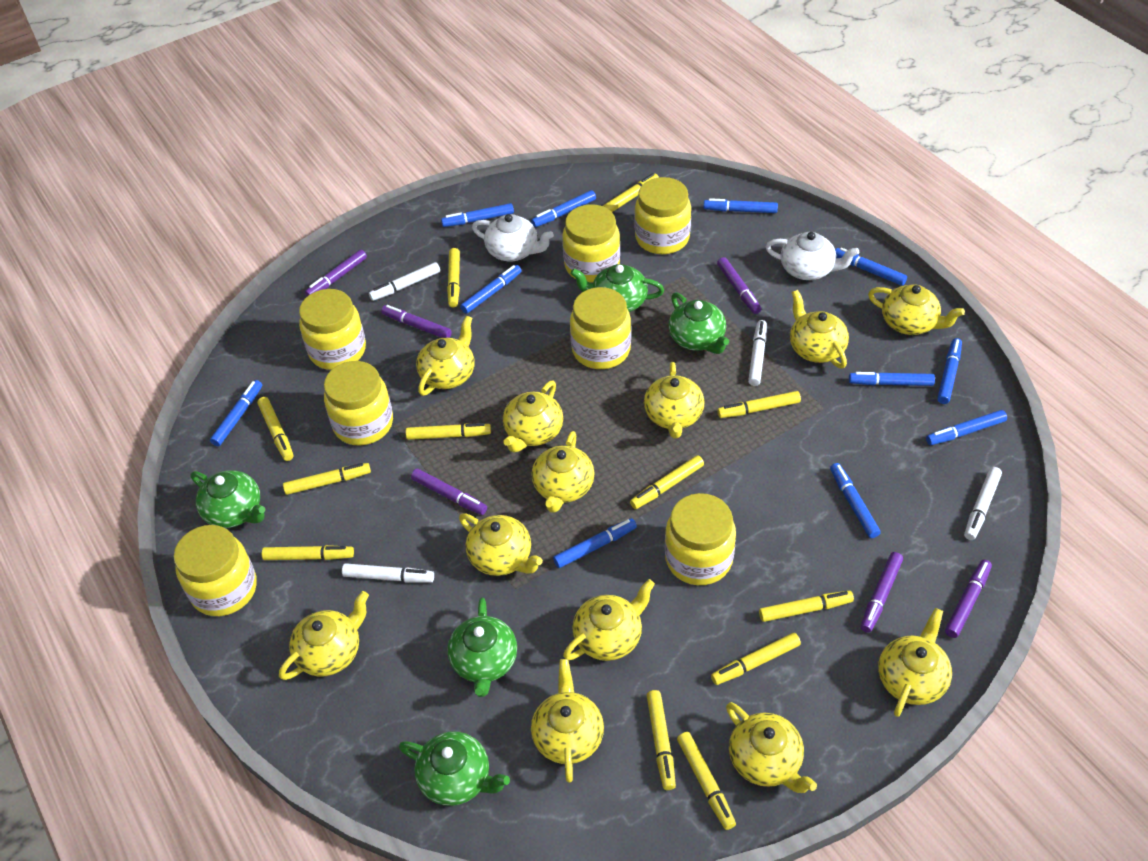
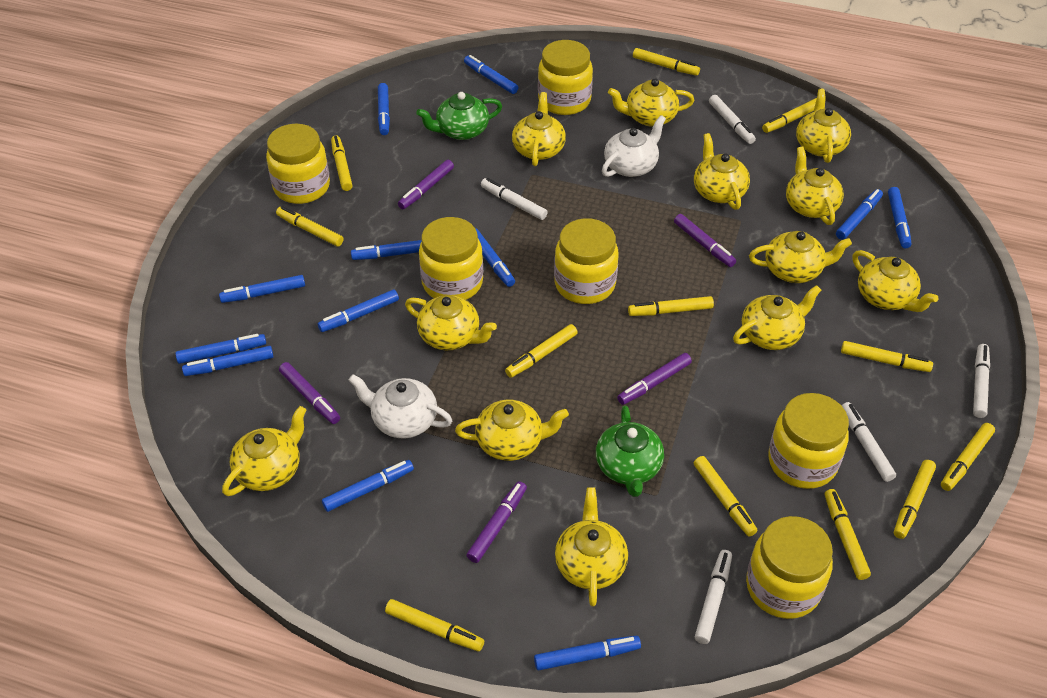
blue marker: [210,380,262,446] [441,203,514,227] [460,265,522,314] [531,190,596,227] [553,518,637,568] [704,198,778,213] [830,463,881,538] [835,248,907,286] [849,372,935,386] [926,410,1007,445] [937,338,962,404] = 11 -> [175,334,266,364] [182,346,274,376] [219,275,305,303] [318,290,399,332] [322,460,414,512] [351,240,422,260] [378,83,390,135] [464,55,518,94] [475,228,515,287] [534,636,641,670] [836,189,883,240] [888,187,911,248] = 12
green teapot: [190,470,265,528] [399,731,510,806] [447,598,517,697] [571,264,664,312] [669,292,729,354] = 5 -> [416,92,502,140] [596,405,664,497] = 2
purple marker: [305,250,367,296] [381,305,452,338] [411,469,487,515] [717,257,761,314] [861,552,903,633] [945,560,992,638] = 6 -> [279,362,340,424] [398,160,454,209] [466,481,527,563] [617,353,692,405] [674,214,736,267] = 5
white marker: [342,563,434,583] [369,262,440,301] [748,320,767,386] [964,467,1002,540] = 4 -> [481,178,548,220] [695,550,732,644] [709,95,756,144] [842,402,896,482] [973,344,990,418] = 5
yellow jar: [174,525,257,616] [299,289,366,370] [324,361,393,446] [562,204,620,283] [570,287,631,369] [634,177,691,254] [665,493,736,585] = 7 -> [266,124,330,204] [419,217,483,300] [538,40,593,115] [554,218,619,304] [746,516,833,619] [768,393,849,489] = 6

